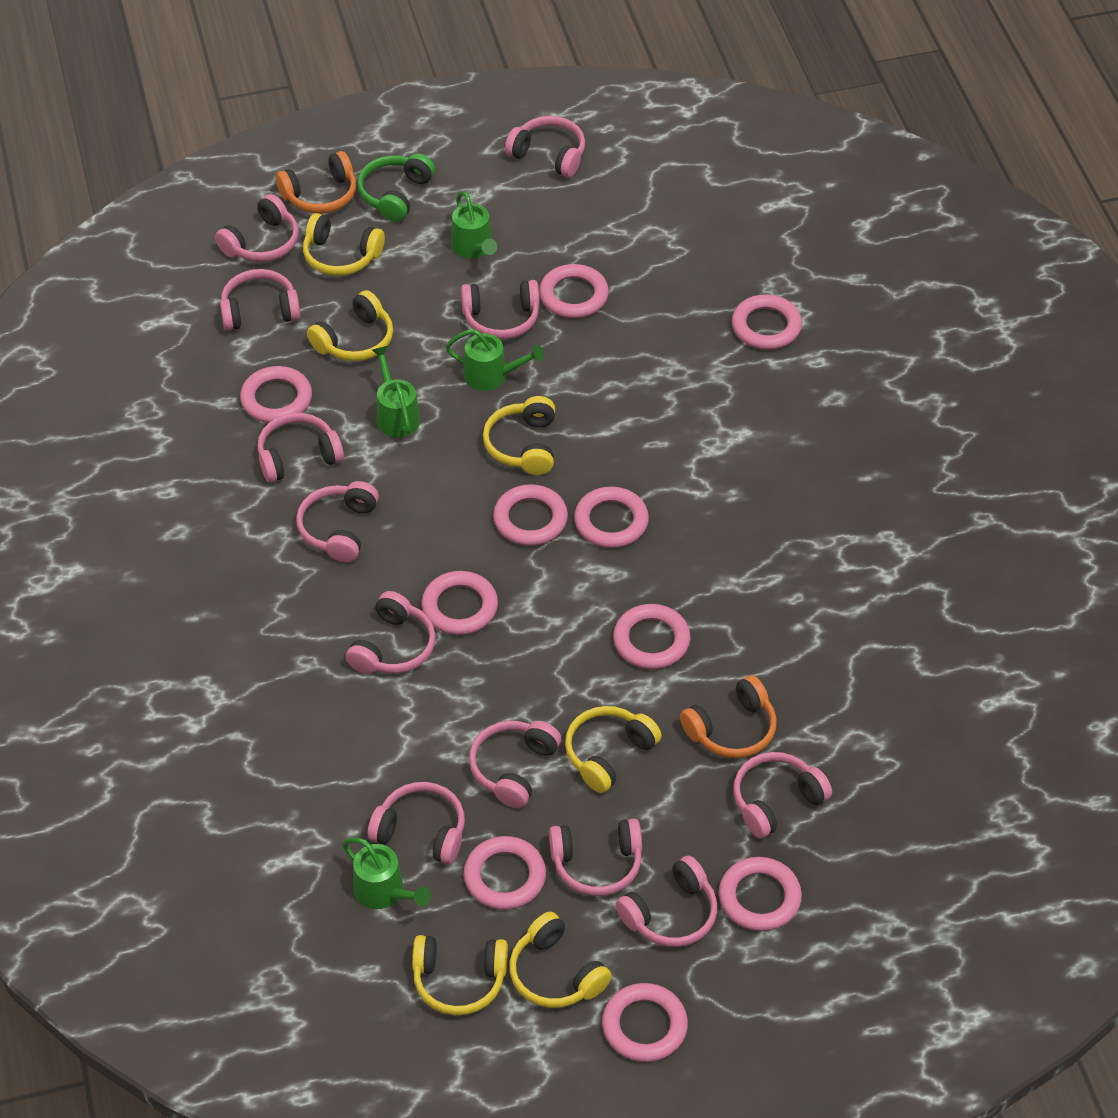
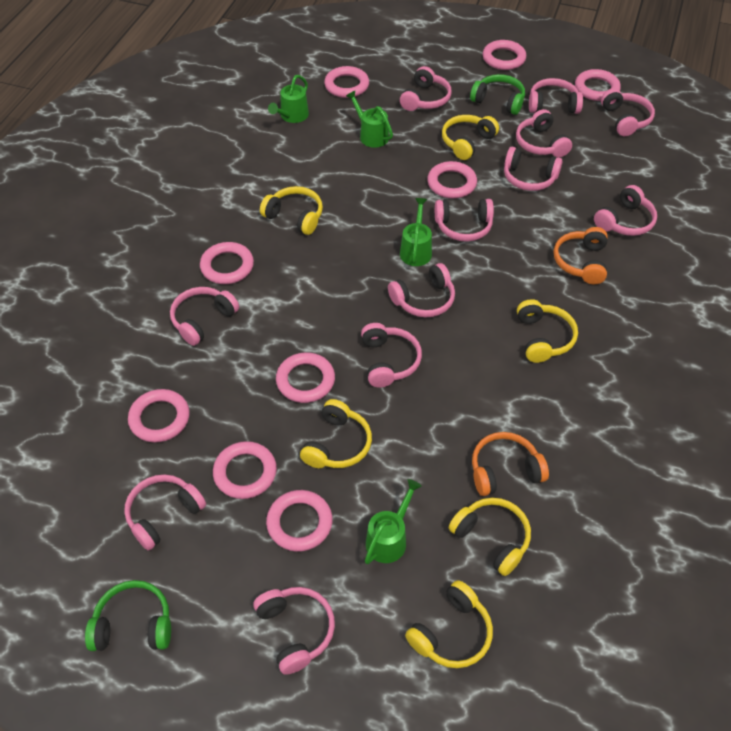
green headphones: [357,153,435,222] = 1 -> [85,580,171,651] [470,74,525,115] = 2
pink ring: [240,366,312,423] [422,571,498,635] [464,836,546,910] [493,484,568,546] [539,264,609,318] [574,487,649,548] [602,983,688,1062] [613,604,690,669] [719,857,802,931] [732,294,802,350] = 10 -> [128,389,190,442] [200,242,254,284] [213,441,277,499] [266,490,332,552] [276,352,335,403] [324,66,369,98] [427,161,477,199] [483,40,526,70] [575,69,621,101] = 9

